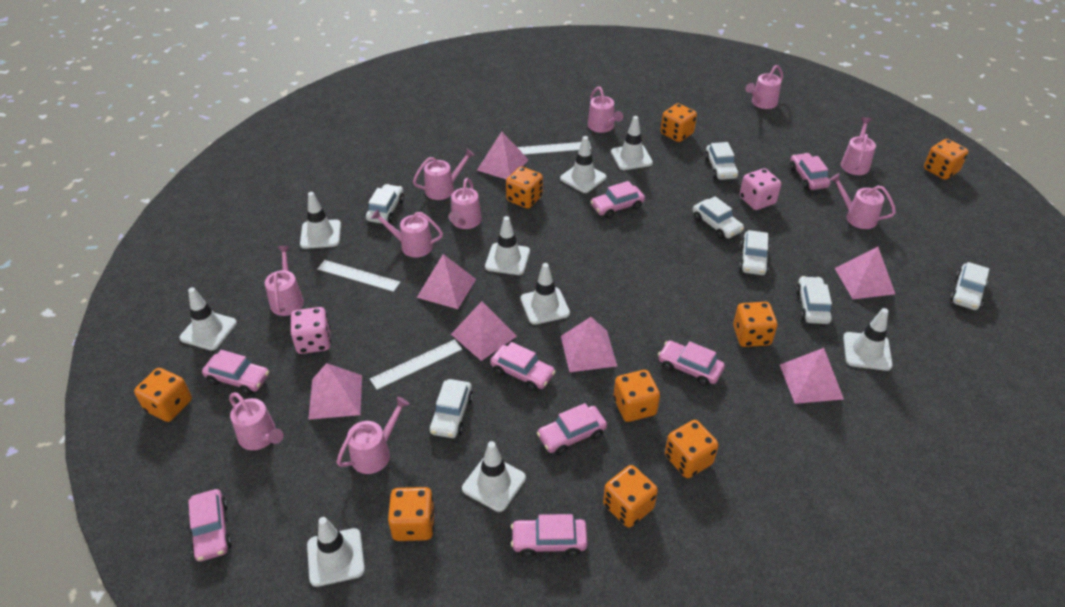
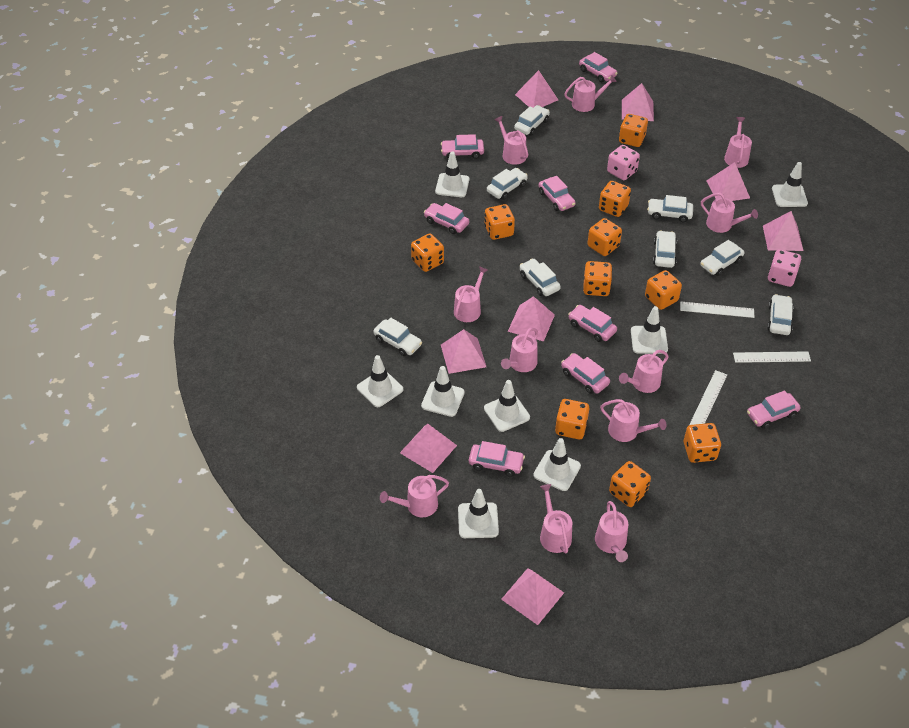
orange dice: [134,368,192,422] [388,487,435,541] [506,167,543,209] [603,465,658,527] [613,370,660,422] [661,103,697,142] [665,420,719,478] [733,302,777,347] [924,139,968,180] = 9 -> [411,233,444,272] [484,204,515,240] [555,399,589,439] [583,261,612,296] [587,218,622,256] [599,181,631,217] [609,461,651,507] [619,114,648,147] [645,270,682,310] [684,423,721,463] = 10
pink pyramid: [308,363,362,420] [417,254,476,309] [451,301,517,361] [477,131,529,180] [561,317,617,372] [780,348,844,404] [835,247,895,299] = 7 -> [400,424,457,473] [441,329,486,374] [501,568,564,625] [508,296,555,341] [515,70,558,108] [622,83,654,121] [707,162,750,201] [763,211,803,251] = 8
pink watering can: [229,392,283,450] [265,246,304,316] [337,397,409,474] [371,209,443,258] [413,149,475,200] [449,178,482,229] [588,87,623,133] [745,65,783,109] [830,173,896,229] [841,117,876,175] = 10 -> [380,475,449,517] [454,266,488,322] [494,116,528,165] [501,328,538,372] [540,484,572,554] [564,75,617,112] [595,501,628,562] [600,399,666,442] [619,350,669,393] [701,193,758,233] [724,117,752,168] = 11
white car: [366,184,404,224] [429,379,473,438] [693,196,744,239] [705,142,739,180] [739,230,770,275] [796,276,833,324] [950,262,989,310] = 7 -> [373,317,422,356] [487,168,528,200] [514,105,550,136] [520,259,561,296] [647,195,693,222] [653,230,677,268] [700,240,744,276] [767,294,794,335] = 8
white traffic cone: [180,287,237,350] [300,192,341,249] [307,517,365,587] [462,441,526,512] [485,216,530,275] [521,263,570,325] [560,136,607,193] [611,116,653,170] [843,308,893,371] = 9 -> [357,355,403,407] [421,366,465,417] [435,151,469,197] [458,489,499,538] [484,380,530,432] [533,438,581,491] [631,306,668,354] [772,162,808,207] = 8

